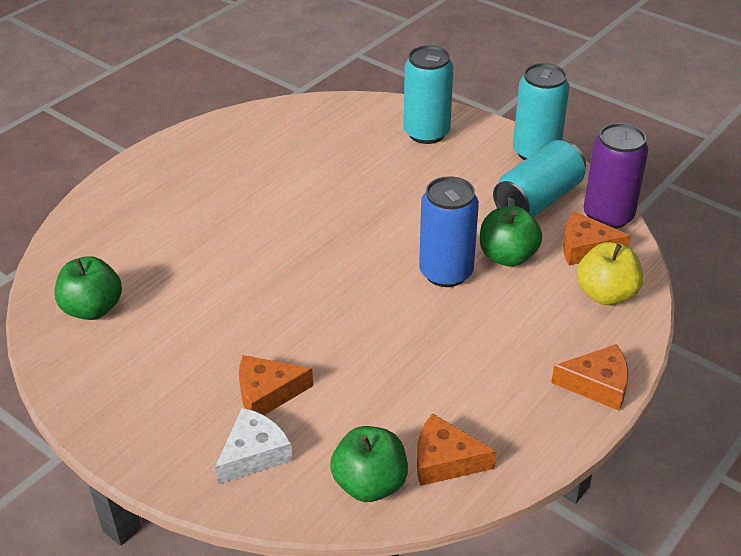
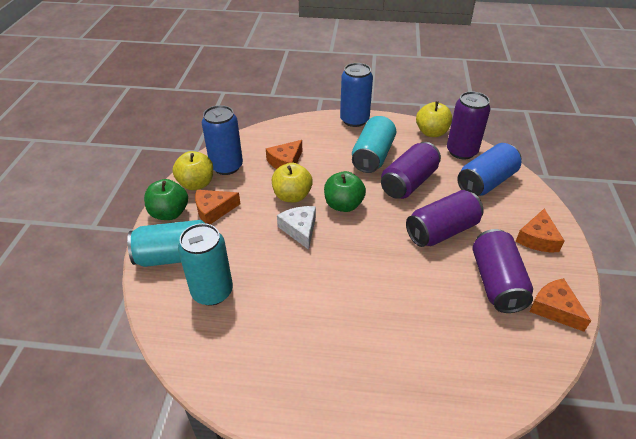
blue can: [419,176,479,287] = 1 -> [202,105,243,175] [340,63,373,127] [457,143,521,196] = 3
green apple: [54,256,122,320] [330,426,408,502] [480,206,542,266] = 3 -> [144,179,188,220] [324,171,366,212] = 2
purple can: [583,123,648,229] = 1 -> [381,142,441,199] [406,190,484,247] [447,91,490,159] [473,229,533,313] = 4
yellow apple: [577,242,643,305] = 1 -> [173,151,213,190] [272,163,313,203] [416,101,452,137] = 3

